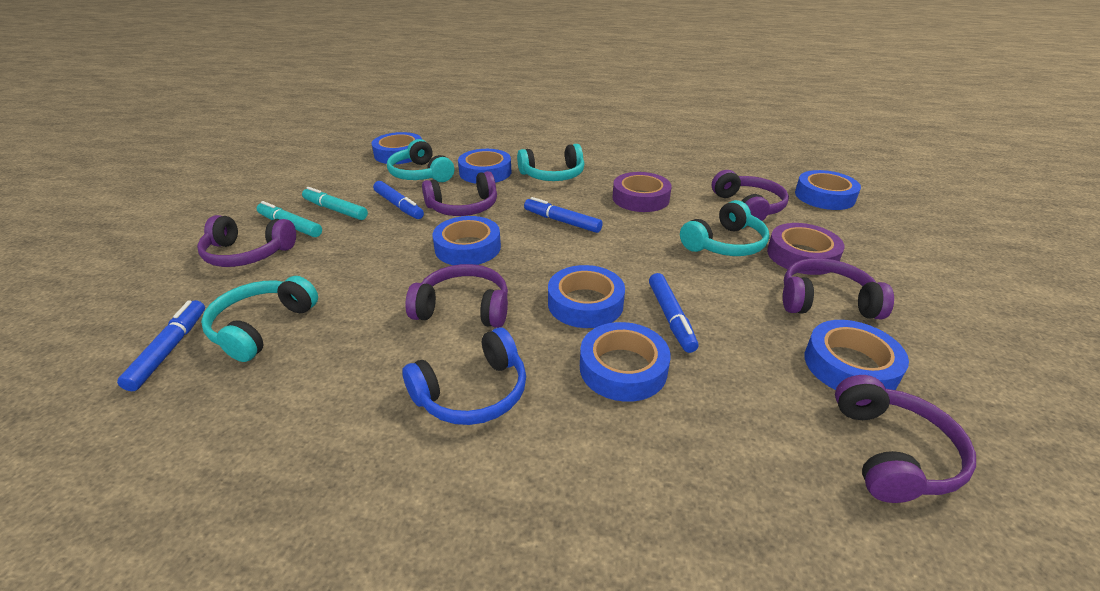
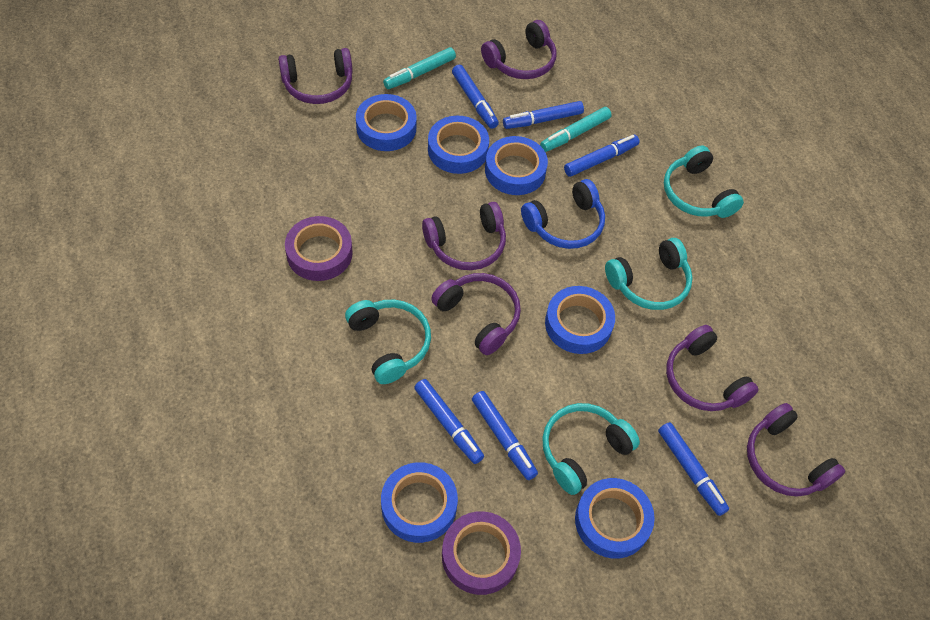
blue marker: [117,300,205,391] [373,181,424,219] [524,197,603,233] [649,273,699,353] = 4 -> [414,379,484,464] [452,65,499,129] [472,391,538,480] [503,101,584,129] [564,135,640,177] [658,422,729,516] = 6
blue tape: [371,132,422,164] [433,216,501,265] [458,149,511,183] [548,265,625,328] [580,322,671,402] [795,170,861,210] [805,320,909,390] = 7 -> [356,94,417,151] [381,462,458,543] [428,116,489,174] [485,136,548,195] [545,286,615,354] [575,478,655,559] = 6

